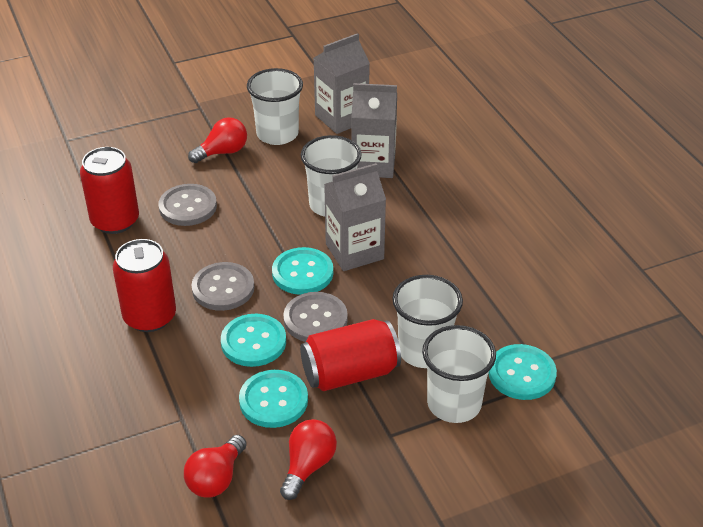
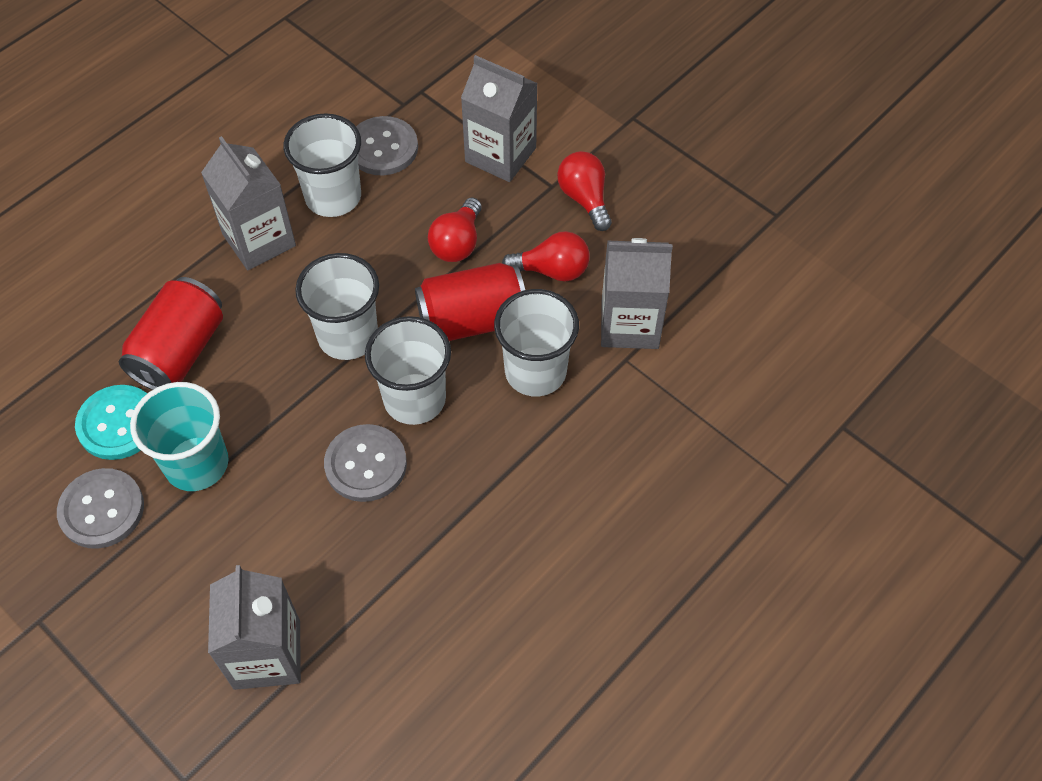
grey carton: [314,33,370,134] [324,163,386,271] [351,83,397,178] = 3 -> [201,136,296,270] [208,565,301,690] [461,55,538,182] [601,238,673,349] = 4
red can: [80,147,139,234] [113,239,176,332] [300,319,401,391] = 3 -> [119,277,223,390] [415,263,525,341] = 2
turquoise button: [221,314,286,367] [239,370,308,428] [272,247,333,295] [489,344,557,400] = 4 -> [75,385,147,460] = 1
turquoise cup: none = 0 -> [130,382,229,491] = 1

